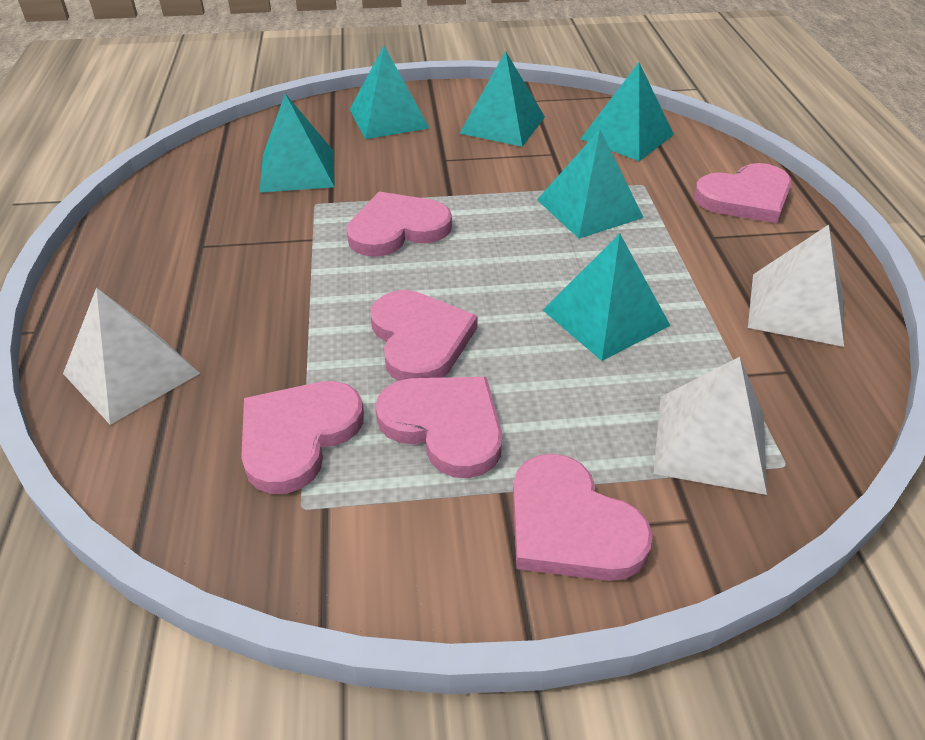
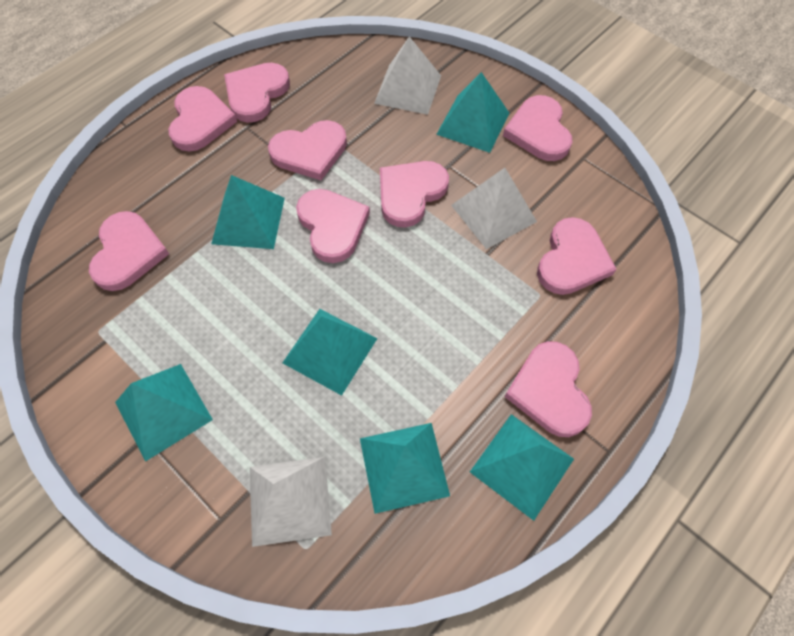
pink heart: [241,381,364,494] [346,191,452,257] [371,290,478,381] [375,377,502,478] [513,454,653,581] [694,163,792,223] = 6 -> [89,211,169,291] [168,86,237,152] [224,63,290,123] [268,120,347,180] [296,189,370,263] [380,161,449,228] [503,95,572,161] [505,341,592,437] [537,217,617,295] = 9

